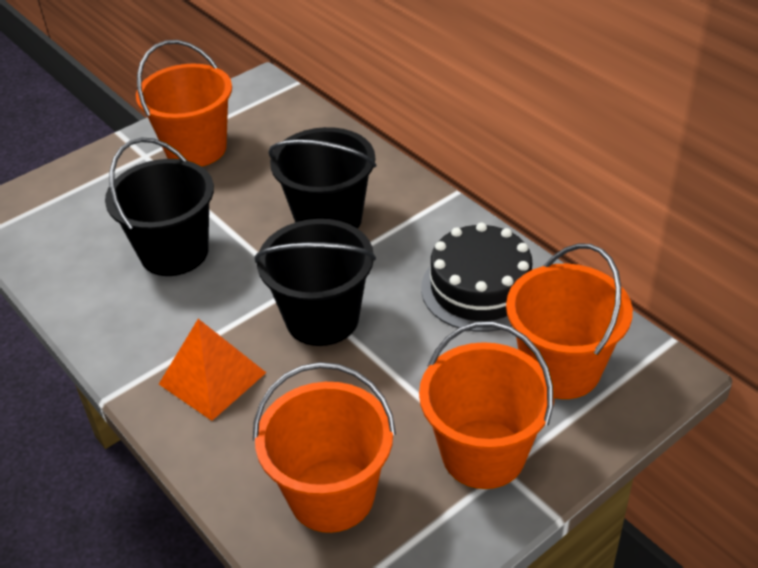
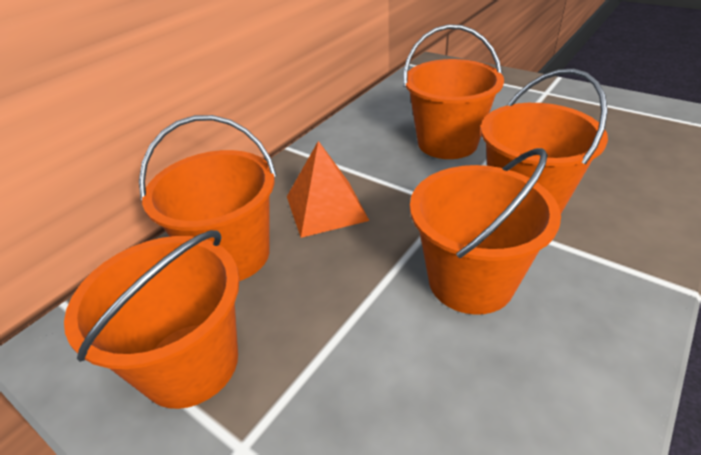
black bucket: [105,137,214,276] [255,219,376,346] [268,127,377,228] = 3 -> none = 0
black cake: [421,222,532,332] = 1 -> none = 0
orange bucket: [136,40,232,166] [253,362,396,533] [419,322,554,489] [506,243,633,399] = 4 -> [64,230,240,409] [139,115,277,281] [403,24,504,159] [410,148,561,315] [480,69,608,213] = 5

